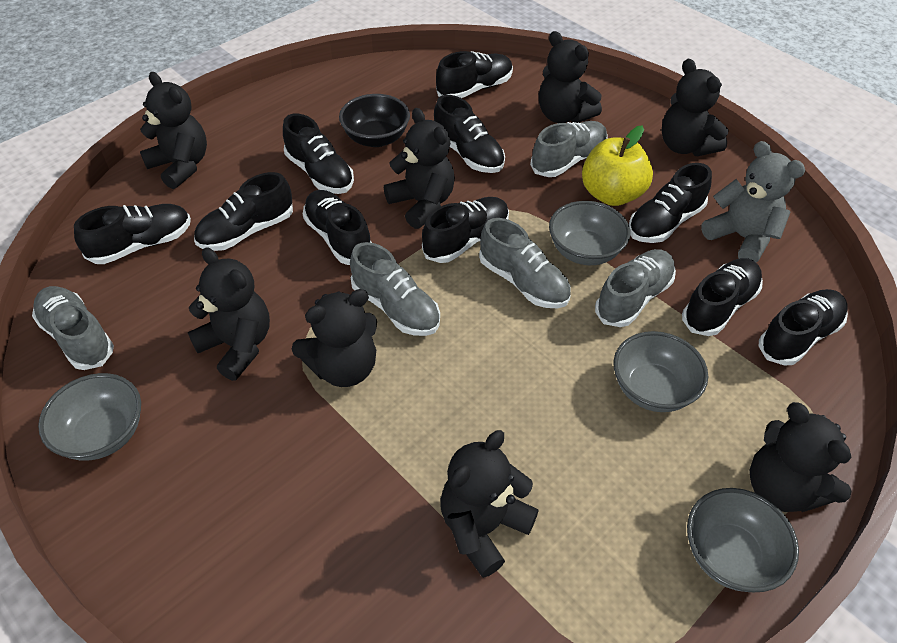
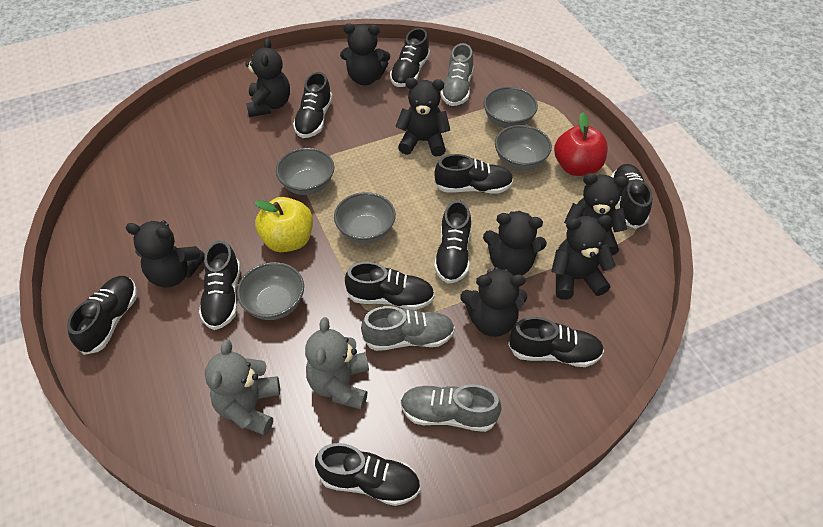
black bowl: [339,94,410,147] = 1 -> none = 0
grey bowl: [38,373,141,461] [549,201,630,265] [613,331,708,412] [687,488,799,592] = 4 -> [237,262,304,320] [276,148,334,195] [334,192,396,244] [484,87,538,128] [495,125,552,170] = 5
grey shoe: [32,286,114,370] [350,242,440,336] [479,218,571,308] [530,121,608,177] [595,249,676,327] = 5 -> [361,306,455,351] [400,384,502,432] [441,43,474,106] = 3
grey teddy bear: [701,141,805,263] = 1 -> [205,340,280,436] [305,317,369,410] = 2
red apple: none = 0 -> [554,112,608,176] = 1

